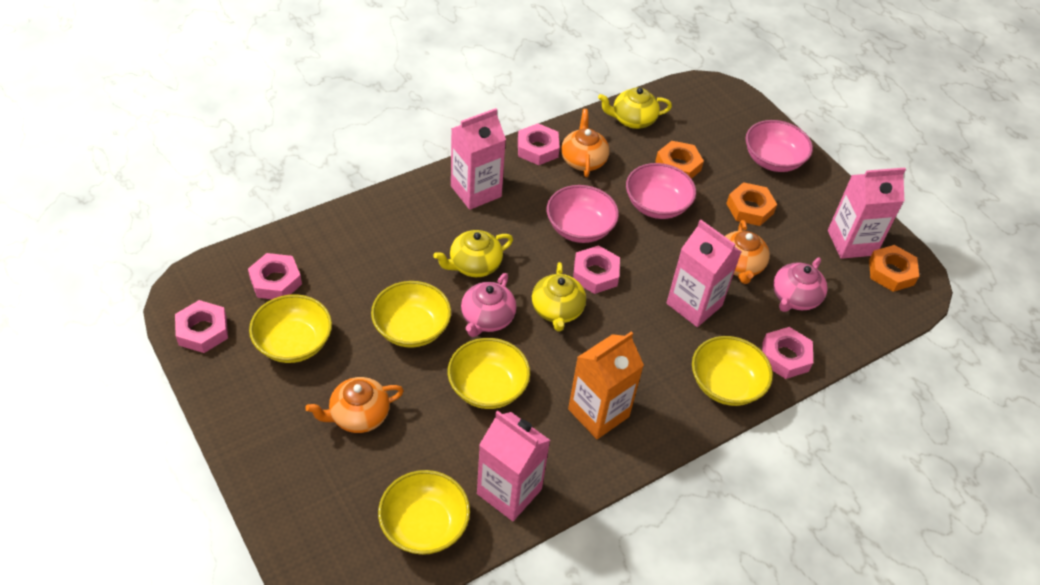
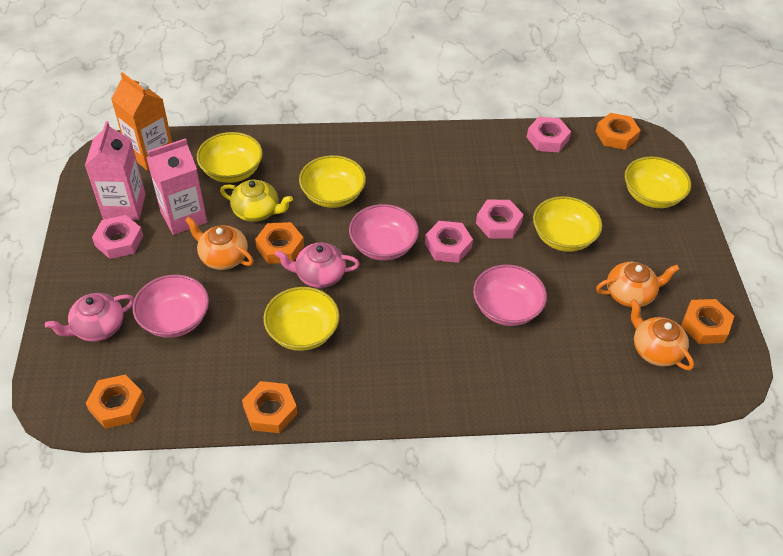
orange nut: [655,141,704,179] [726,182,777,226] [869,245,919,292] = 3 -> [86,374,145,429] [242,381,297,433] [255,222,304,264] [596,113,641,150] [681,299,734,344] = 5
pink carton: [451,108,506,210] [477,411,550,521] [666,220,742,327] [828,168,906,259] = 4 -> [85,121,146,220] [146,138,207,235] = 2
pink nut: [175,300,228,353] [248,253,302,299] [518,123,560,165] [573,245,620,294] [762,327,813,379] = 5 -> [92,215,143,259] [425,221,473,263] [476,200,524,238] [527,117,571,152] = 4
yellow teapot: [433,230,513,277] [532,262,586,331] [598,87,672,129] = 3 -> [220,179,293,222] = 1

